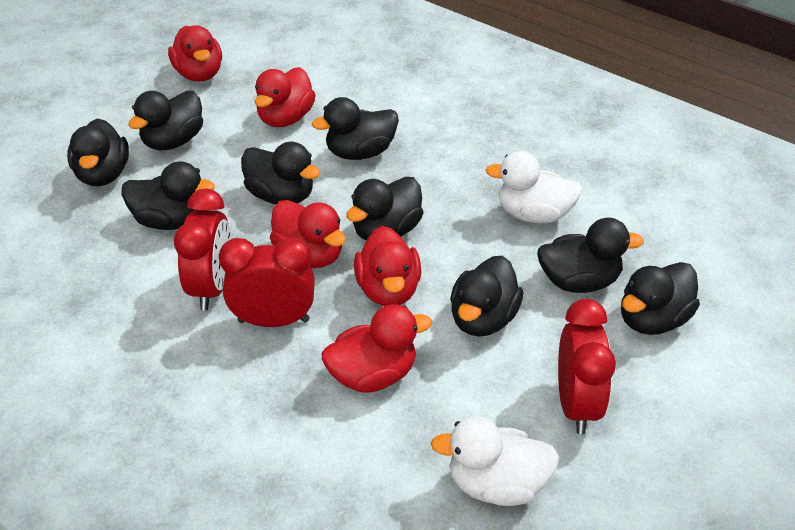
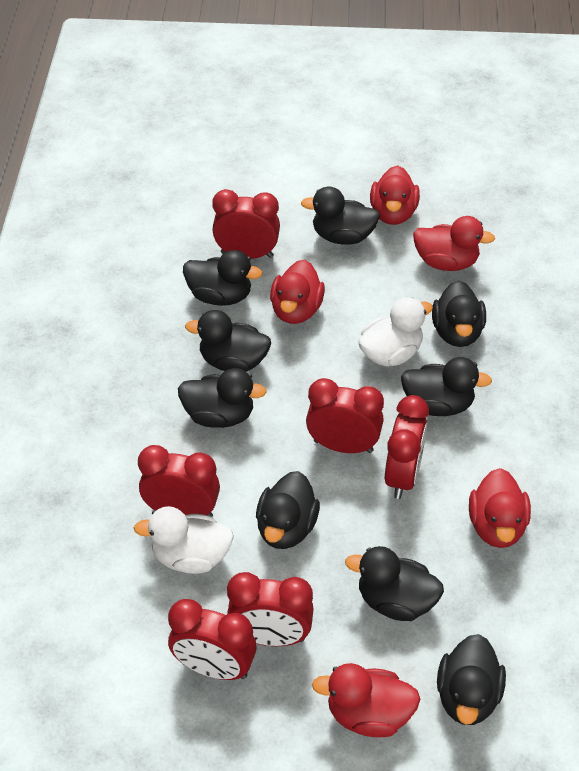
red clock: [174,189,231,310] [219,237,315,327] [558,299,616,434] = 3 -> [138,445,220,517] [168,599,257,680] [212,189,280,259] [227,572,314,646] [306,378,384,453] [385,395,429,499] = 6

